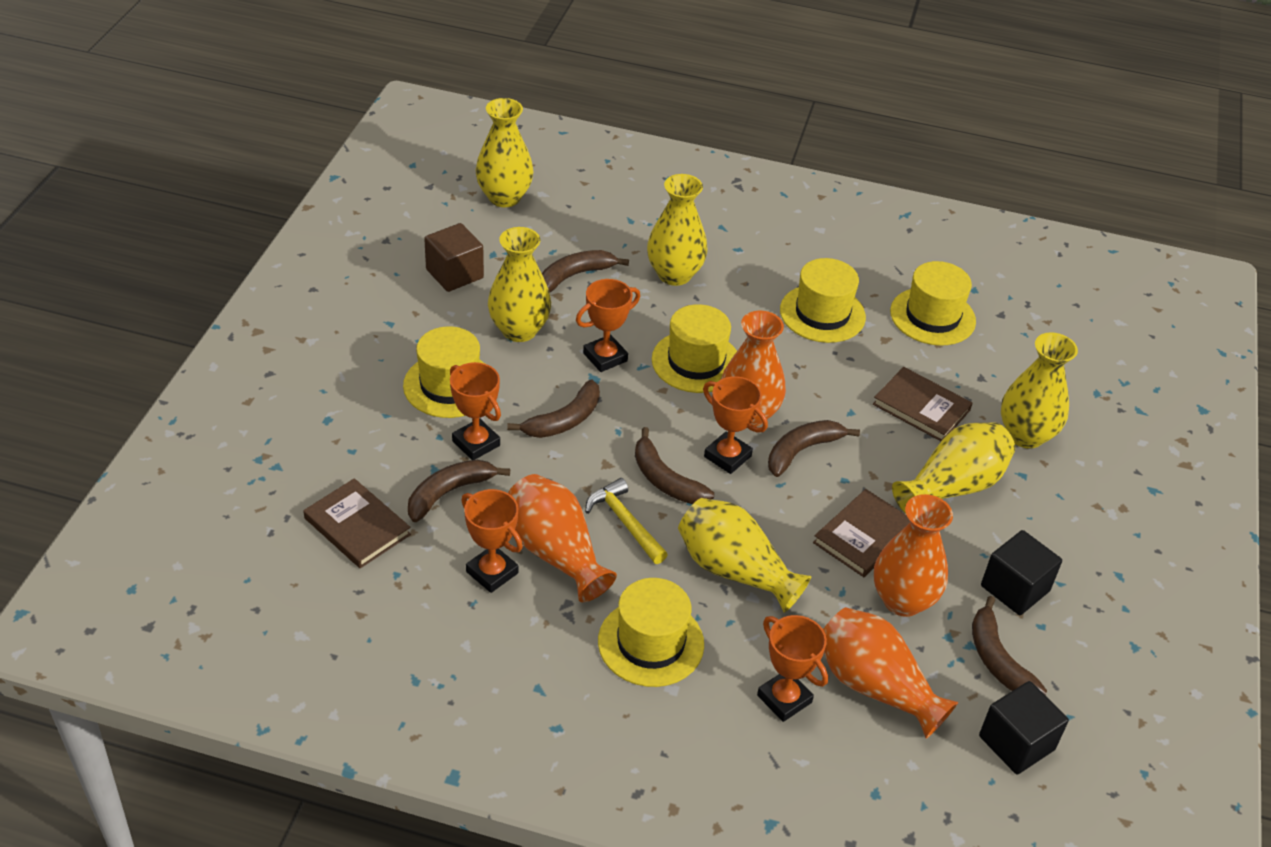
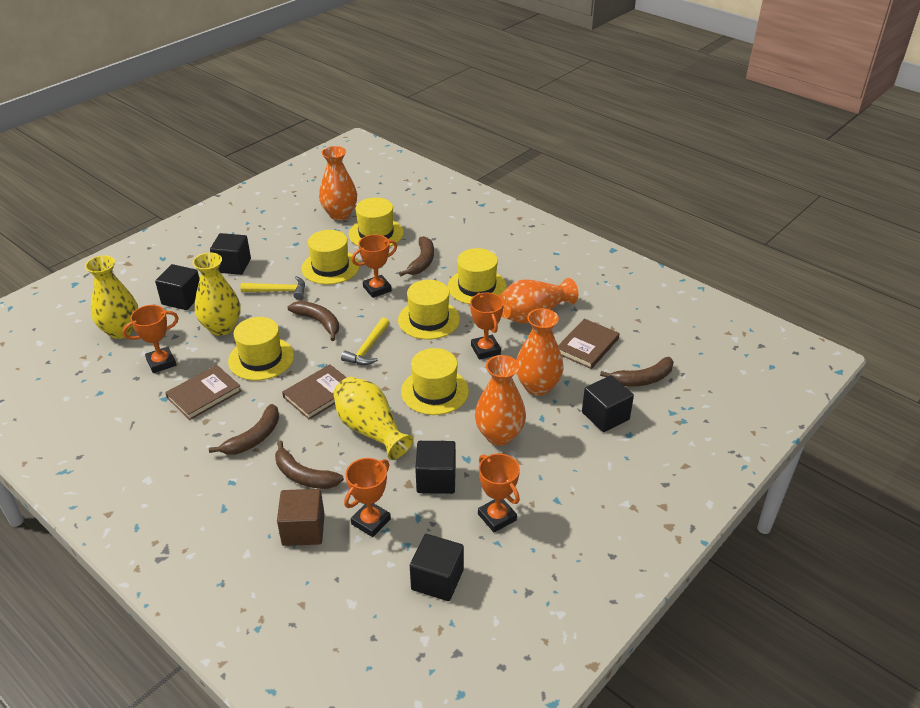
black cube: [979,681,1069,775] [981,530,1062,615] = 2 -> [155,264,200,310] [210,233,251,275] [410,534,464,601] [415,441,456,494] [582,375,634,432] = 5
brown banana: [408,460,510,522] [507,379,600,438] [542,250,629,293] [635,427,714,504] [768,420,860,477] [972,596,1047,695] = 6 -> [209,404,279,455] [275,440,344,489] [288,301,339,341] [399,236,434,276] [600,357,674,387] = 5
yellow hammer: [585,478,668,564] = 1 -> [240,276,305,300] [341,317,390,365] = 2
yellow hat: [403,326,485,418] [598,578,704,687] [652,304,737,393] [780,258,866,343] [890,261,976,345] = 5 -> [228,317,294,381] [302,230,359,285] [349,198,404,247] [398,280,460,340] [401,348,469,415] [447,248,507,304] = 6
yellow vase: [475,98,534,207] [488,227,551,342] [647,174,707,286] [678,498,811,613] [892,422,1015,514] [1001,332,1078,449] = 6 -> [85,255,138,339] [193,253,241,336] [333,377,414,460] = 3

